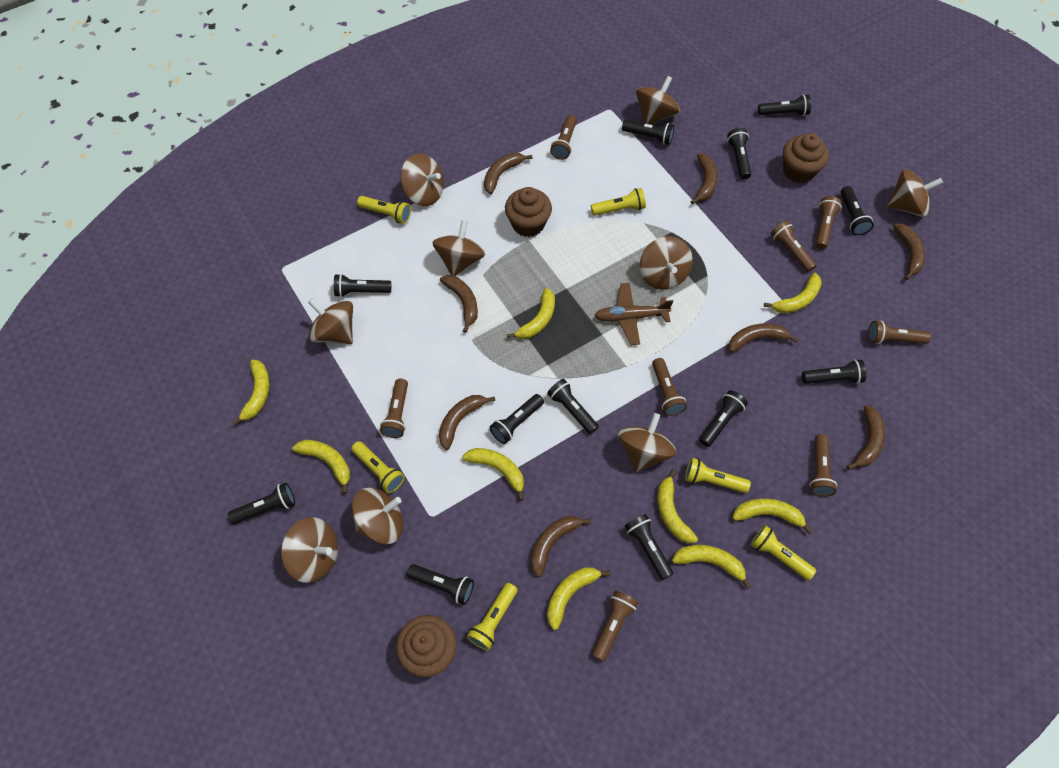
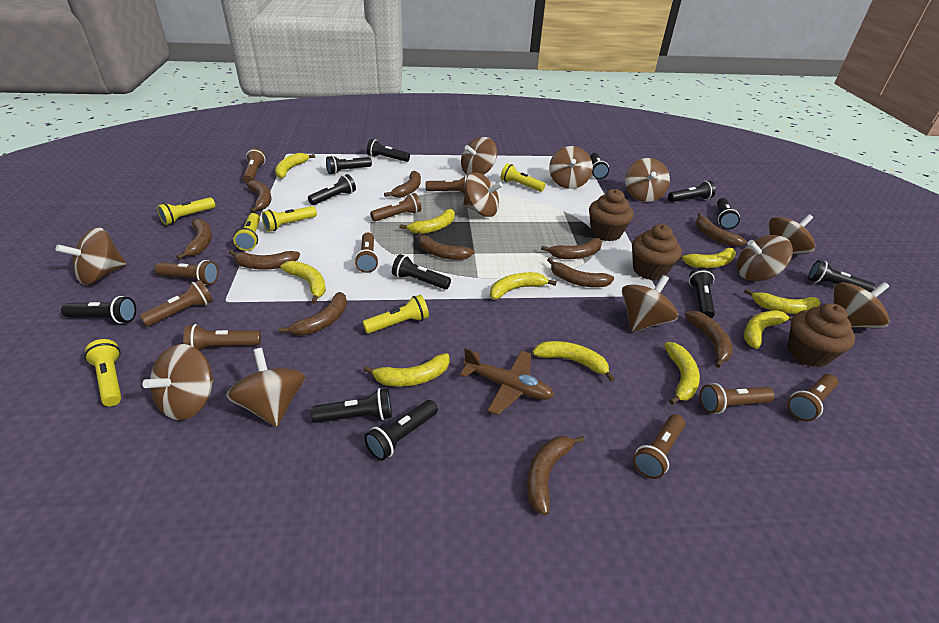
brown banana: [439,395,495,450] [440,275,478,333] [484,153,533,194] [531,516,591,577] [690,154,718,204] [729,323,798,353] [847,405,885,470] [893,224,925,280] = 8 -> [176,219,212,260] [229,250,300,270] [246,180,271,213] [279,292,347,335] [384,170,421,198] [417,231,474,260] [527,436,585,515] [541,238,602,259] [547,258,614,287] [685,311,733,368] [696,213,747,247] = 11
brown flashlight: [380,379,408,438] [550,115,577,160] [592,591,638,662] [652,358,687,416] [770,221,817,272] [809,434,837,497] [815,196,842,249] [868,320,931,344] = 8 -> [140,280,213,327] [155,260,219,285] [183,324,261,351] [243,148,266,183] [355,232,379,273] [370,193,421,222] [426,176,468,194] [633,414,685,479] [699,383,775,414] [787,374,839,421] = 10
brown spinning top: [281,517,338,583] [308,298,353,344] [351,488,404,545] [400,154,444,206] [432,220,485,276] [618,413,676,473] [636,76,680,125] [640,236,693,290] [886,170,943,217] = 9 -> [56,227,126,285] [143,344,214,420] [226,348,305,427] [461,137,497,176] [463,172,503,217] [549,146,593,189] [622,275,678,332] [625,158,670,202] [737,235,793,281] [768,214,815,254] [833,282,890,329] = 11
yellow banana: [232,360,270,426] [292,440,350,494] [462,448,524,501] [507,288,555,339] [547,567,610,630] [658,469,698,544] [672,545,751,589] [733,498,812,534] [764,273,822,314] = 9 -> [275,153,315,179] [280,261,326,304] [364,353,450,387] [400,209,455,234] [490,272,557,300] [532,341,615,382] [664,342,700,405] [680,248,736,268] [744,289,821,314] [744,310,793,349] = 10

